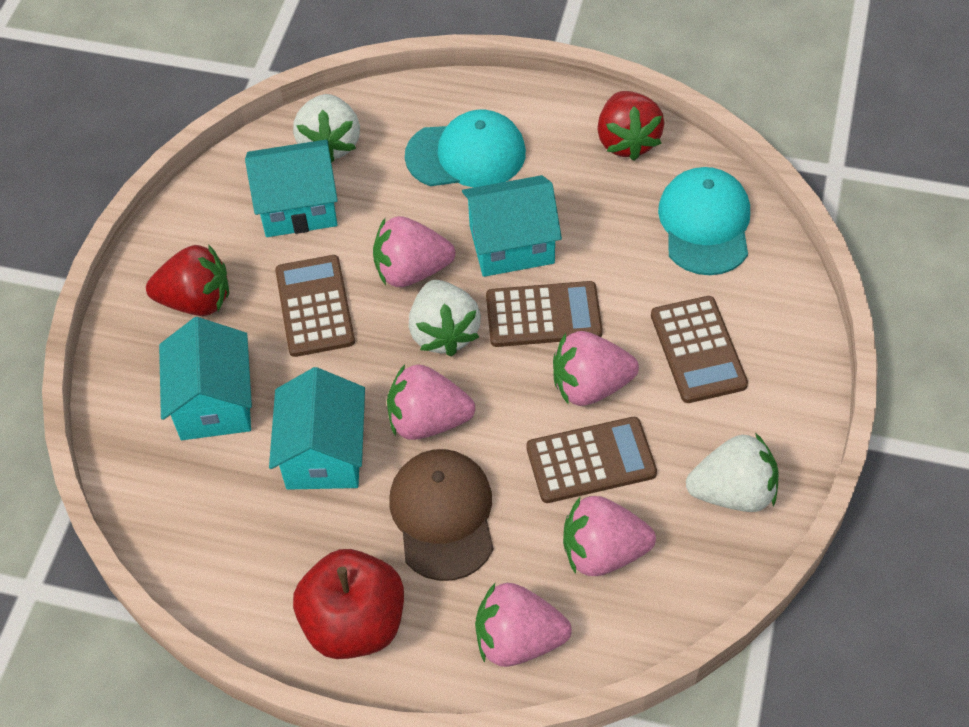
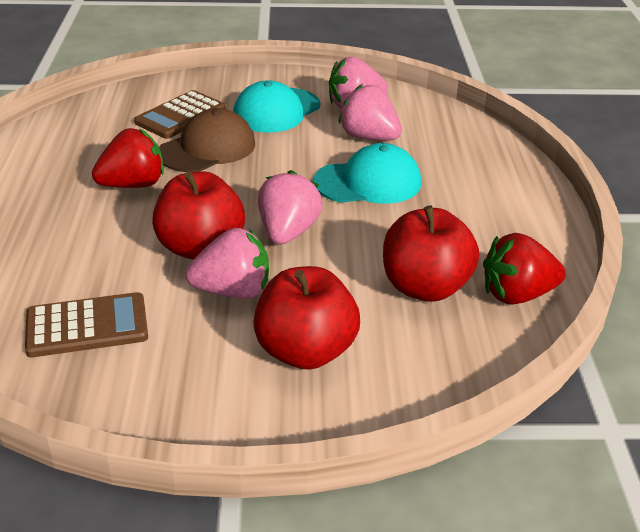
brown calculator: [275,255,355,357] [486,281,603,347] [526,417,657,503] [651,296,748,403] = 4 -> [25,292,148,357] [134,90,225,139] = 2
pink strawberry: [373,216,455,287] [387,364,475,440] [475,583,572,667] [553,331,639,406] [563,496,656,576] = 5 -> [185,228,269,299] [258,170,322,245] [329,57,388,109] [339,84,402,141] = 4
red apple: [293,549,404,659] = 1 -> [152,171,245,260] [253,266,360,370] [383,206,479,302] = 3
turquoise house: [159,317,252,440] [245,140,338,237] [269,367,365,490] [462,175,562,277] = 4 -> none = 0
white strawberry: [293,94,360,163] [409,280,481,357] [686,433,778,512] = 3 -> none = 0

